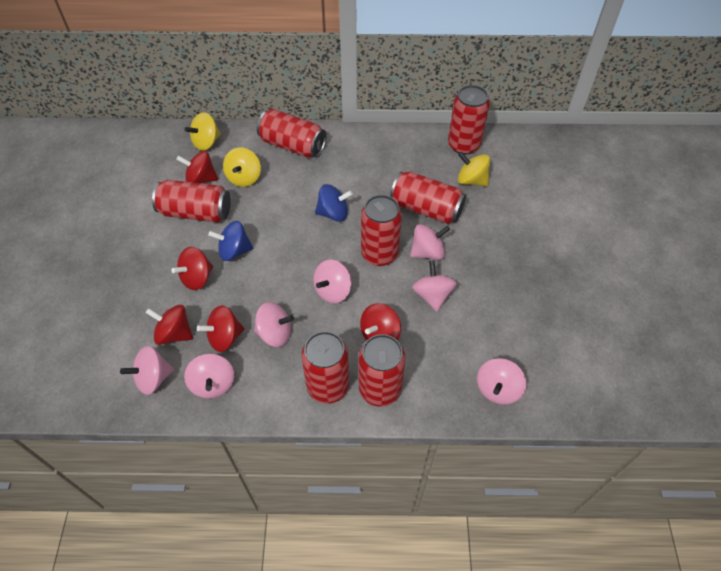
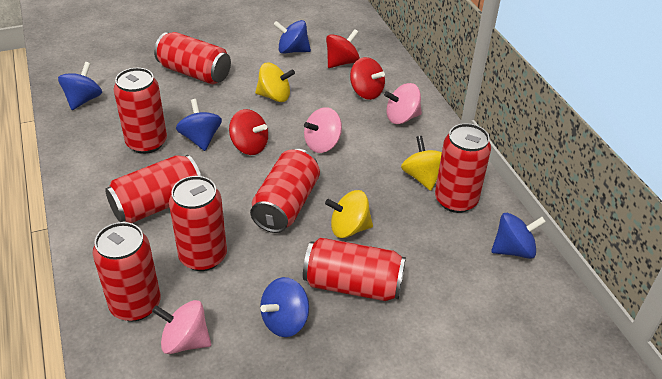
blue spinning top: [208,221,253,261] [315,184,353,222] = 2 -> [58,62,102,110] [176,99,222,151] [260,277,309,337] [273,20,311,54] [491,213,546,259] = 5
pink spinning top: [120,346,174,395] [184,354,234,399] [254,302,294,347] [313,260,352,303] [410,224,450,260] [412,261,457,312] [477,358,526,405] = 7 -> [152,300,211,354] [304,107,342,153] [384,83,422,124] = 3
red can: [152,180,231,223] [257,109,327,158] [301,331,349,404] [358,334,406,407] [361,195,402,266] [390,171,466,224] [448,85,490,155] = 7 -> [92,222,161,321] [105,155,201,223] [114,68,167,154] [154,32,231,84] [169,176,227,271] [250,149,320,233] [303,238,406,301] [435,123,491,213] = 8
red spinning top: [146,305,193,345] [171,247,213,290] [176,151,218,183] [197,305,244,352] [360,303,401,341] = 5 -> [229,109,268,155] [326,29,360,68] [350,57,385,100] = 3

